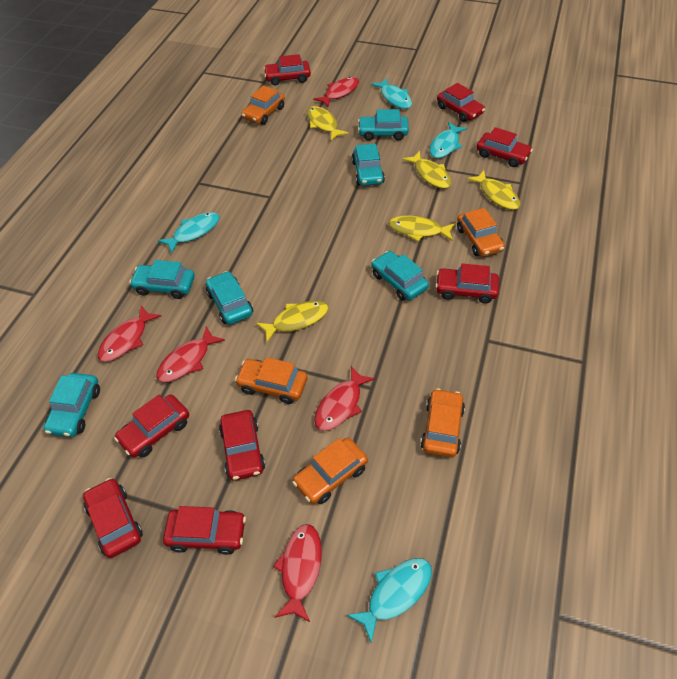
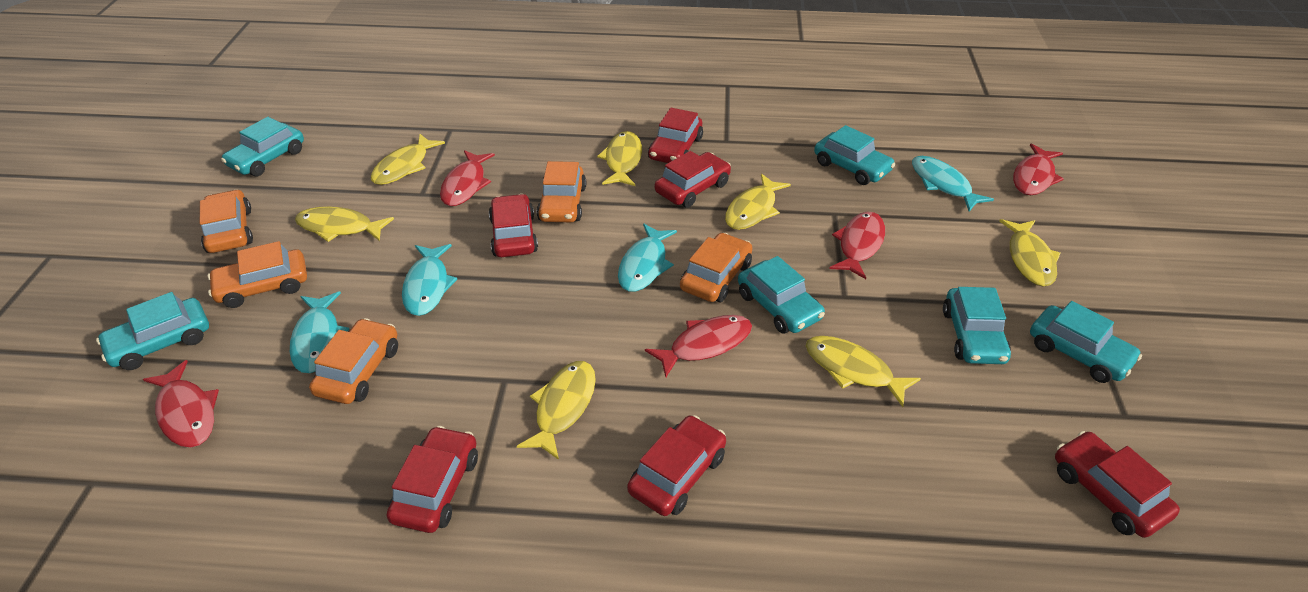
red car: [83,478,143,558] [114,394,189,458] [163,506,246,555] [219,410,265,480] [263,54,311,86] [435,264,499,304] [437,83,485,122] [477,127,533,167] = 8 -> [387,426,478,533] [489,194,538,257] [627,415,726,516] [648,108,703,163] [655,151,731,208] [1055,431,1180,538] = 6
yellow fish: [256,301,328,342] [307,106,349,141] [388,215,455,241] [402,151,452,189] [467,170,521,210] = 5 -> [295,207,394,242] [371,134,445,185] [517,361,596,460] [597,131,642,186] [725,174,791,230] [806,336,921,407] [999,219,1060,287] = 7

